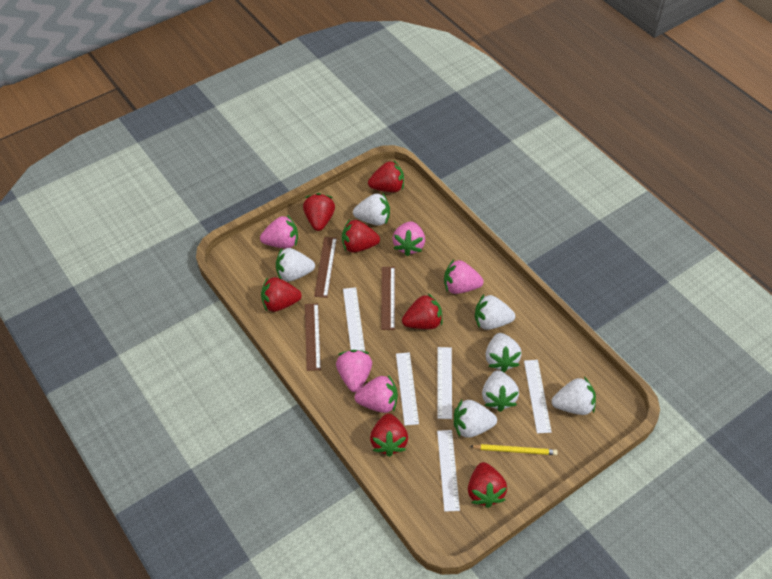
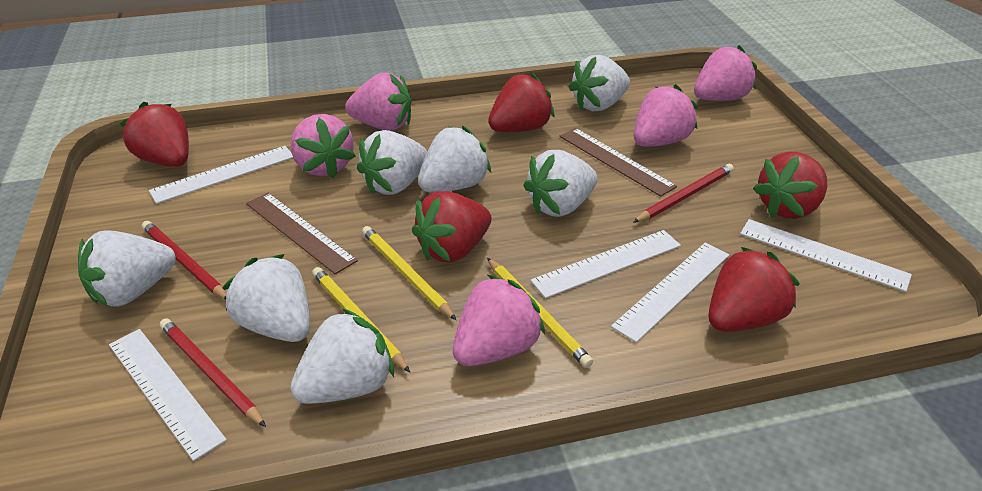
brown ruler: [305,303,321,371] [314,237,337,298] [381,267,395,330] = 3 -> [246,193,358,274] [559,128,677,197] = 2
red pencil: none = 0 -> [142,221,227,299] [160,318,266,427] [633,164,734,223] = 3
red strawberry: [261,277,302,312] [303,193,335,231] [342,219,380,253] [368,161,404,192] [370,413,408,457] [402,293,442,329] [468,462,507,508] = 7 -> [120,102,189,167] [412,191,491,263] [488,73,555,132] [708,247,800,332] [753,152,827,219] = 5
yellow pencil: [470,444,558,455] = 1 -> [312,267,410,372] [362,226,456,320] [487,258,593,368] = 3

